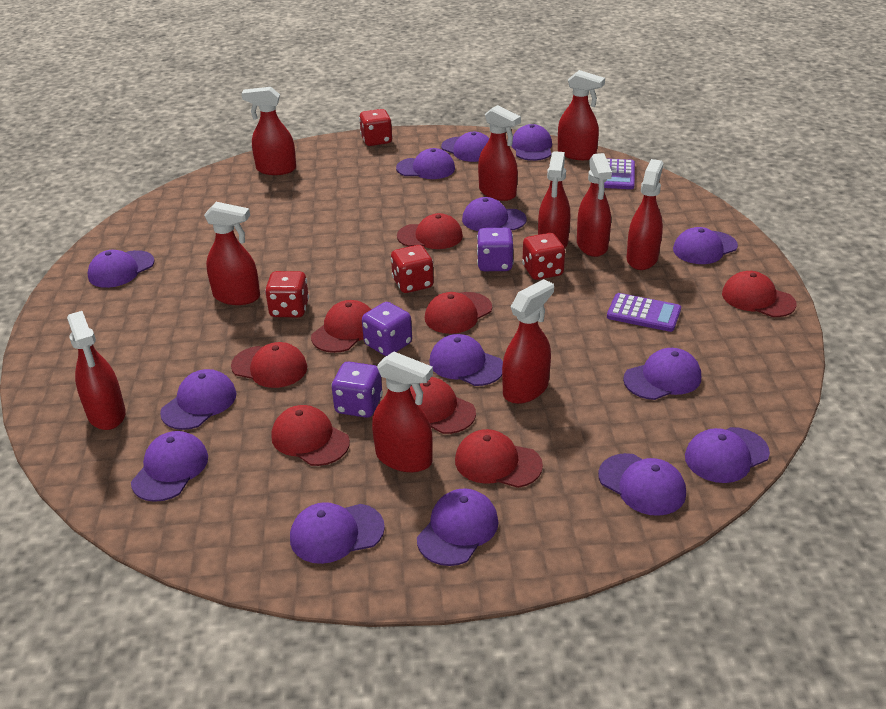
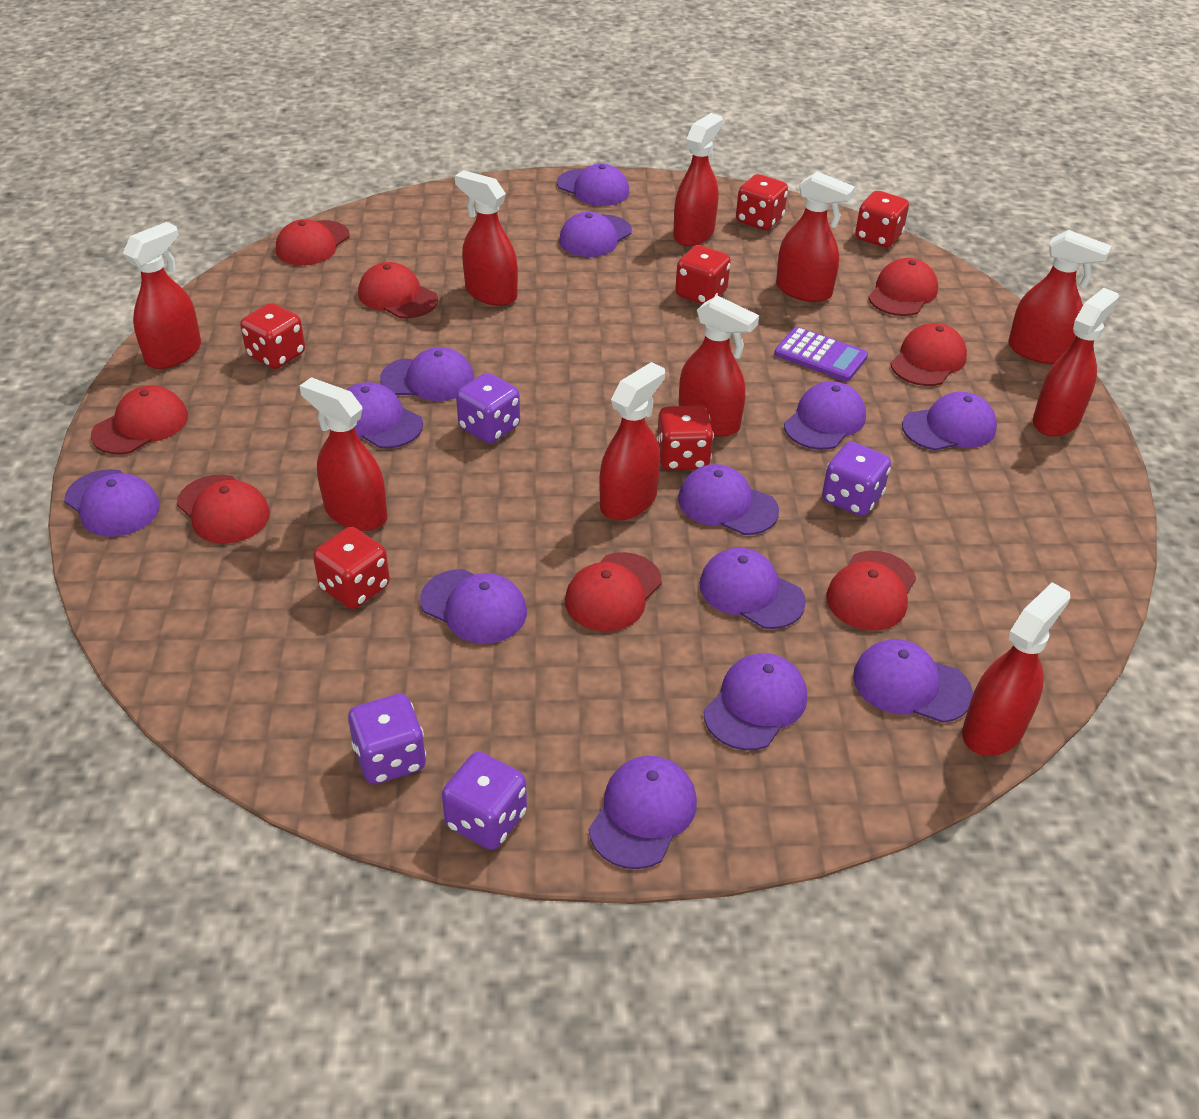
purple calculator: [604,158,635,189] [607,293,681,332] = 2 -> [774,327,868,381] = 1
purple cap: [88,250,155,288] [131,431,208,502] [160,369,236,430] [290,502,385,564] [396,148,455,179] [417,488,499,566] [429,334,503,386] [441,132,489,162] [462,197,527,231] [512,124,552,161] [598,453,686,516] [623,348,701,400] [673,227,738,264] [685,427,770,483] = 14 -> [64,469,160,537] [346,382,423,448] [380,347,474,401] [420,569,527,644] [557,163,629,206] [559,212,632,257] [589,756,697,869] [678,464,779,535] [699,548,806,629] [704,653,807,750] [784,381,866,450] [853,639,973,723] [902,392,997,451] = 13
purple dice: [331,361,383,418] [362,302,412,356] [477,228,514,271] = 3 -> [348,694,426,784] [442,752,527,850] [456,373,520,443] [822,442,891,516] = 4
red dice: [265,271,309,317] [359,109,393,146] [391,245,434,293] [522,233,565,280] = 4 -> [240,303,305,369] [313,527,390,609] [656,405,714,470] [675,245,731,304] [736,174,788,230] [855,191,909,248] = 6

